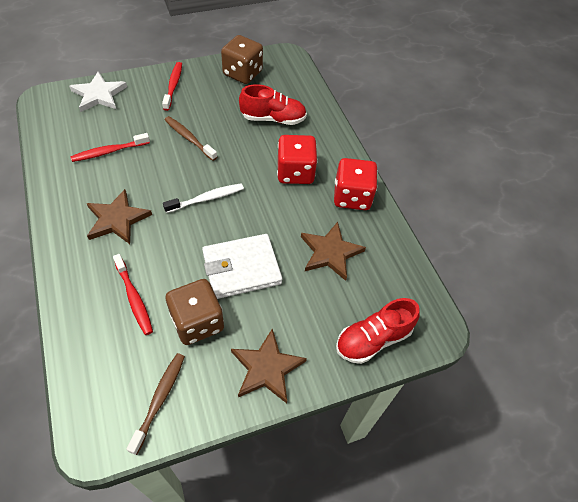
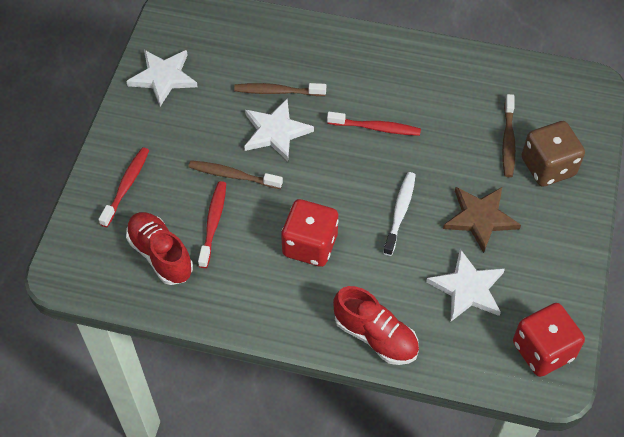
brown dice: [166,279,224,345] [221,35,263,84] = 2 -> [522,121,585,187] = 1
brown star: [87,189,152,244] [231,329,307,403] [301,222,366,281] = 3 -> [443,187,521,253] = 1
brown toothbrush: [126,353,185,455] [165,116,217,161] = 2 -> [188,160,283,189] [234,83,326,96] [502,94,516,177] = 3
white star: [69,72,127,112] = 1 -> [126,50,198,107] [244,99,314,161] [426,249,505,322] = 3
white wallet: [202,234,282,299] = 1 -> none = 0

